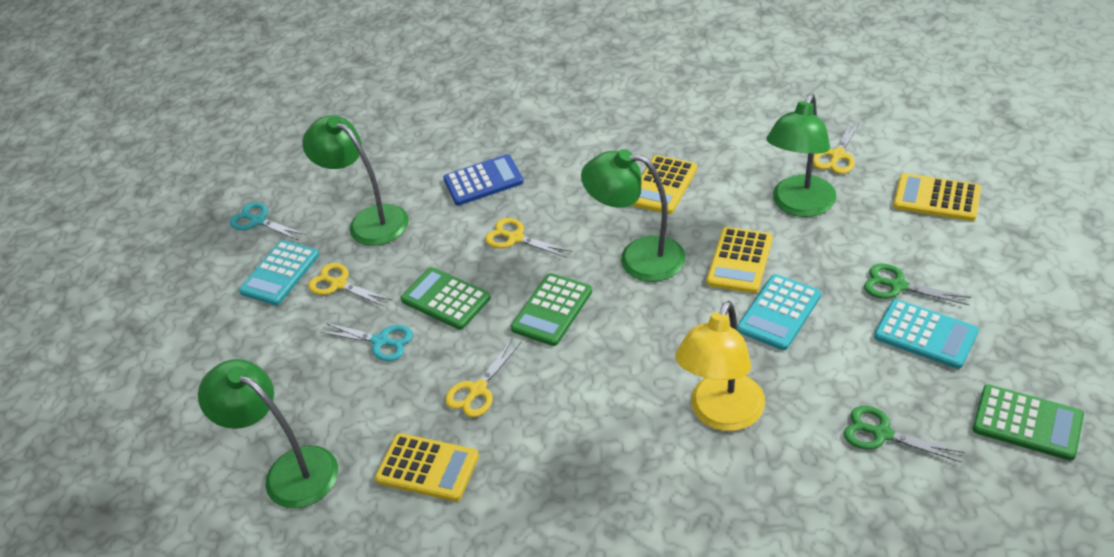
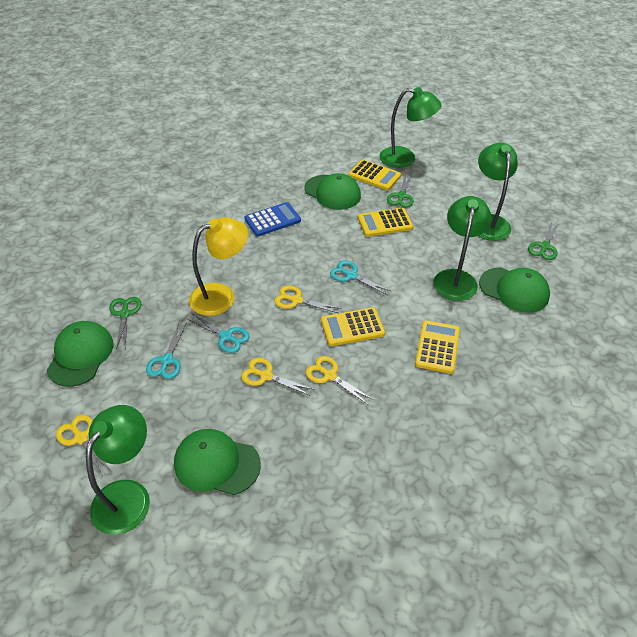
green calculator: [400,267,491,330] [511,273,592,346] [973,385,1084,461] = 3 -> none = 0
green cap: none = 0 -> [47,321,113,387] [174,429,261,495] [304,173,361,210] [479,267,550,313] = 4
green scissors: [844,406,964,463] [864,264,972,305] = 2 -> [109,297,141,347] [387,174,413,207] [528,222,559,260] = 3
turquoise calculator: [239,240,319,305] [737,274,821,350] [874,299,979,369] = 3 -> none = 0
turquoise scissors: [230,202,306,240] [321,322,413,361] = 2 -> [146,323,186,379] [187,314,250,353] [330,260,391,295] = 3

